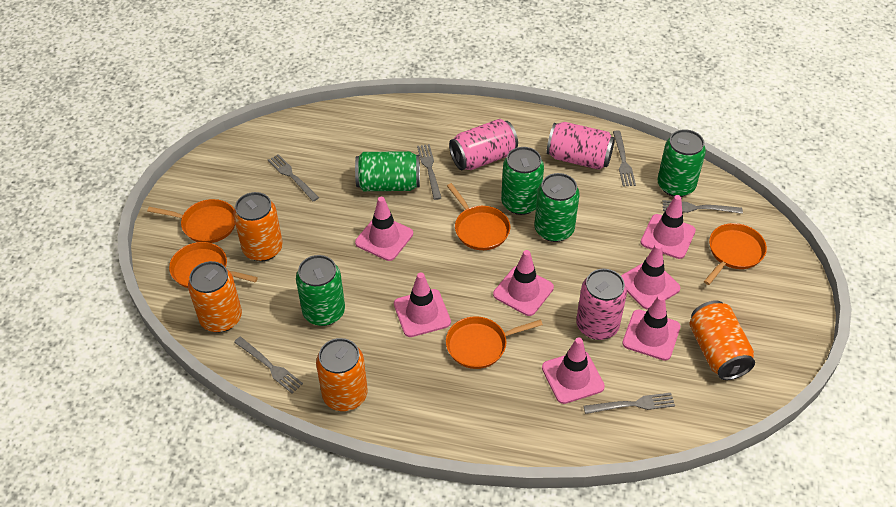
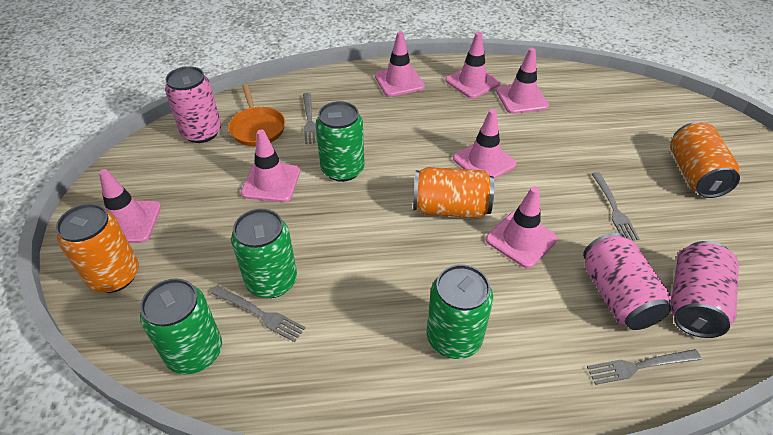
green can: [296,255,345,326] [355,151,420,191] [501,147,544,215] [534,173,580,242] [657,129,706,197] = 5 -> [140,278,222,374] [231,209,297,298] [316,101,364,182] [427,264,493,359] = 4
grey fork: [234,337,303,394] [268,154,319,201] [417,144,441,200] [584,393,675,414] [613,131,636,186] [663,200,743,214] = 6 -> [211,285,305,342] [303,93,318,144] [587,349,702,385] [592,172,640,241] = 4
orange can: [188,261,242,332] [233,192,283,262] [316,338,368,411] [689,300,755,380] = 4 -> [56,204,139,293] [413,167,494,219] [670,122,740,198] = 3
orange pan: [147,199,235,243] [169,242,258,288] [446,316,543,369] [447,183,510,250] [704,223,767,285] = 5 -> [228,84,285,146] = 1

